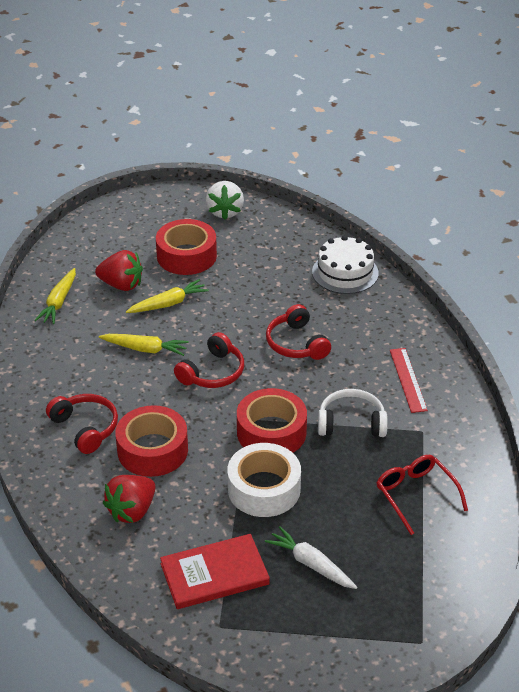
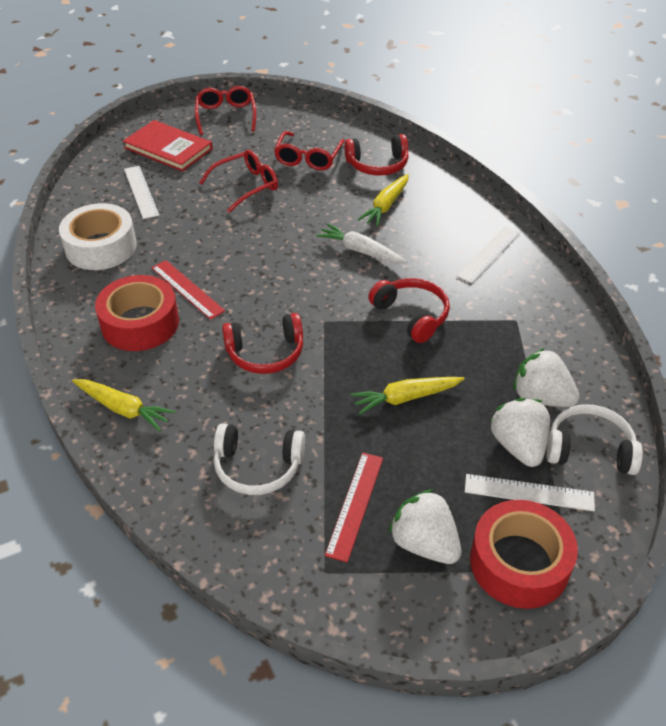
red glasses: [376,455,468,535] = 1 -> [195,86,256,135] [199,150,278,213] [274,131,345,170] = 3
red ruler: [390,348,428,413] = 1 -> [152,260,225,320] [325,453,383,562] = 2
red strawberry: [95,250,143,291] [103,475,156,523] = 2 -> none = 0
red tape: [115,405,188,477] [156,219,217,275] [237,388,307,453] = 3 -> [95,275,179,351] [470,500,578,609] = 2
white cake: [312,235,379,294] = 1 -> none = 0
white headphones: [318,389,388,437] = 1 -> [214,423,305,495] [546,404,643,475] = 2
white ruler: none = 0 -> [124,166,159,219] [457,226,520,283] [465,474,595,511] = 3
white strawberry: [206,181,244,220] = 1 -> [389,489,461,564] [490,398,550,467] [513,348,580,407] = 3

